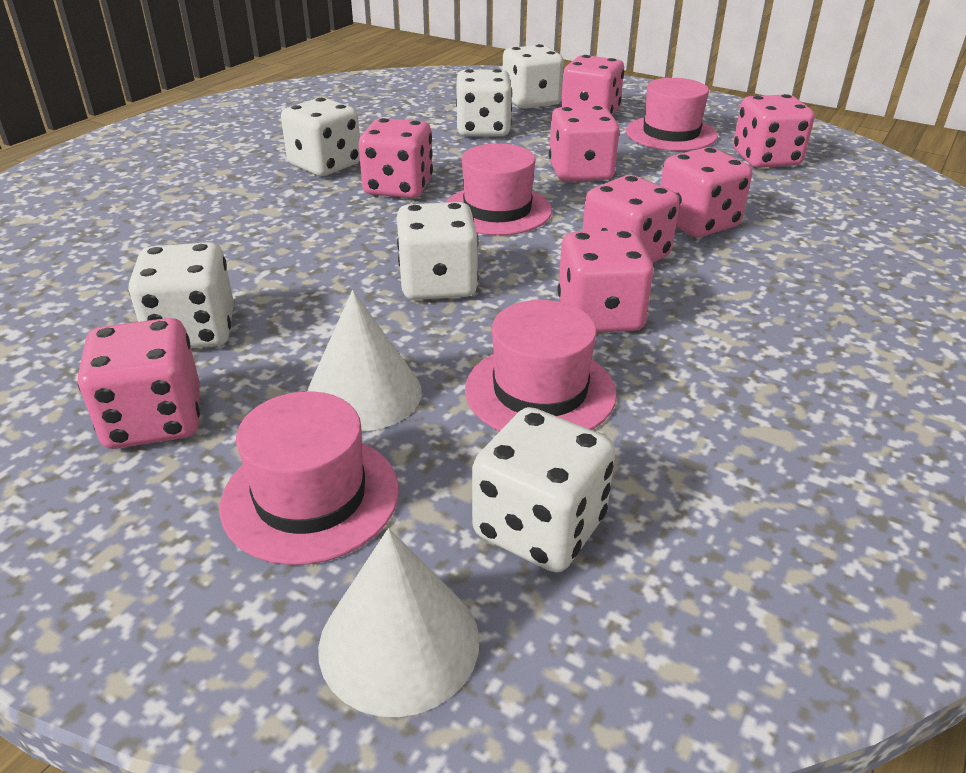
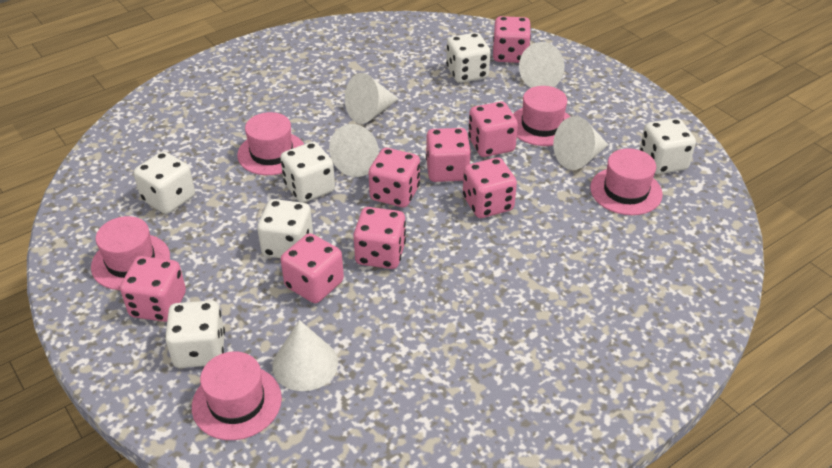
pink hat: [220,391,399,565] [445,143,552,235] [465,300,617,431] [626,78,718,151] = 4 -> [91,216,170,290] [192,351,282,440] [237,112,304,175] [513,86,570,146] [590,148,663,215] = 5
white cone: [306,290,422,432] [318,528,480,717] = 2 -> [273,320,338,391] [329,124,379,177] [345,73,398,124] [519,42,564,88] [553,116,608,170] = 5

